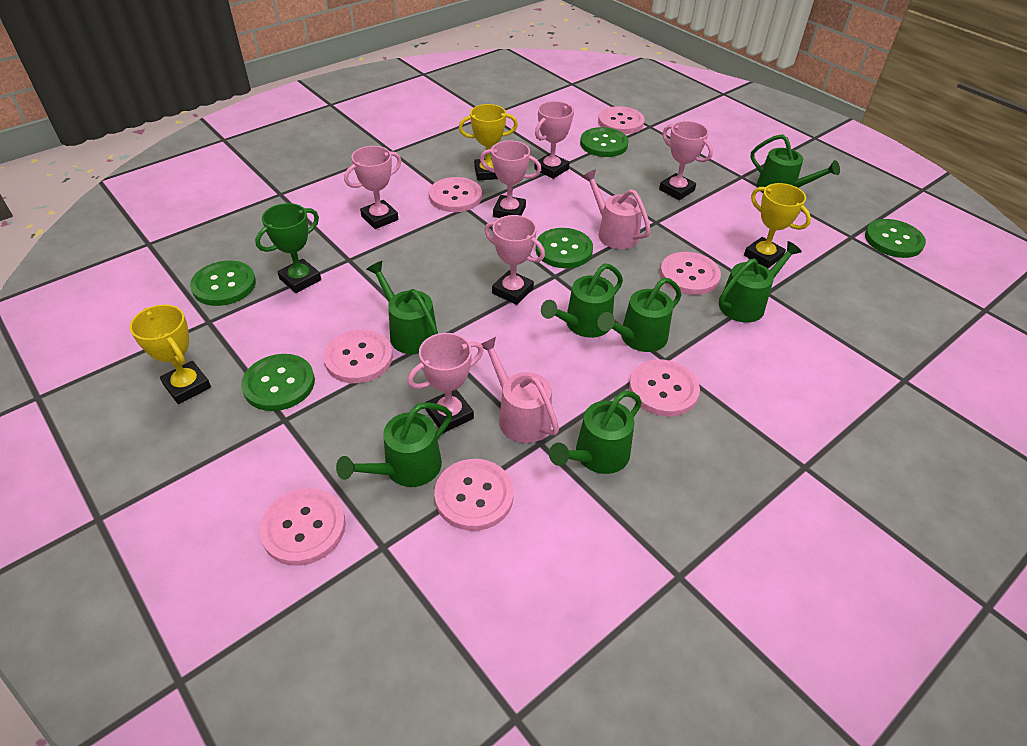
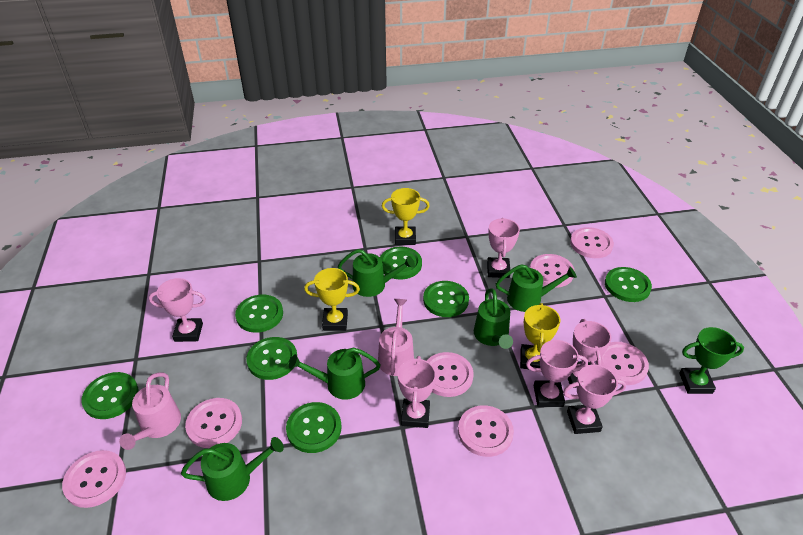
green button: [190,261,256,306] [241,354,315,411] [536,228,593,268] [580,127,629,157] [865,219,926,258] = 5 -> [81,372,138,419] [235,294,283,333] [246,337,297,380] [286,402,342,453] [380,246,422,280] [423,281,469,317] [605,267,652,302] = 7
green watering can: [336,402,452,487] [366,261,438,354] [541,264,623,338] [549,391,642,474] [597,278,682,352] [719,241,802,323] [750,134,840,193] = 7 -> [181,437,284,501] [289,347,381,400] [338,249,415,297] [474,288,513,349] [496,264,577,312] = 5

